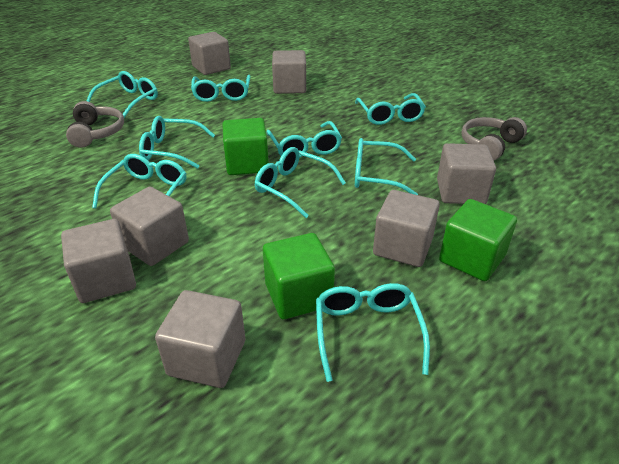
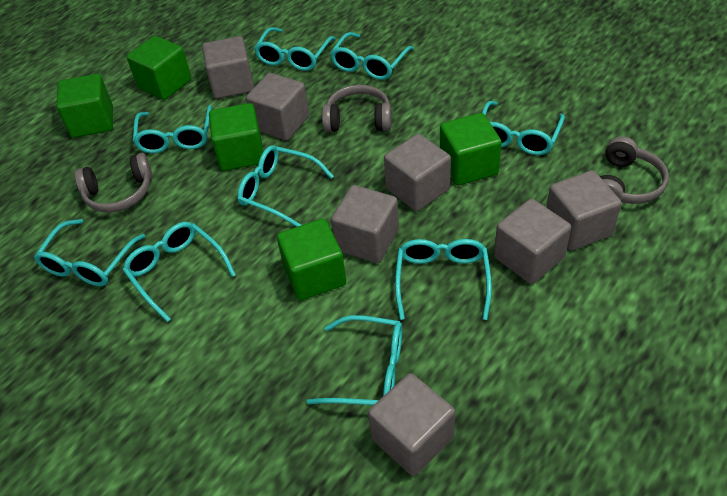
green cube: [222,118,269,175] [263,233,335,319] [439,199,517,281] = 3 -> [56,74,113,138] [127,36,191,100] [209,103,264,171] [277,219,346,301] [440,113,502,185] = 5
grey headphones: [66,101,124,148] [461,117,527,160] = 2 -> [74,153,152,213] [322,85,391,132] [600,136,669,204] = 3

